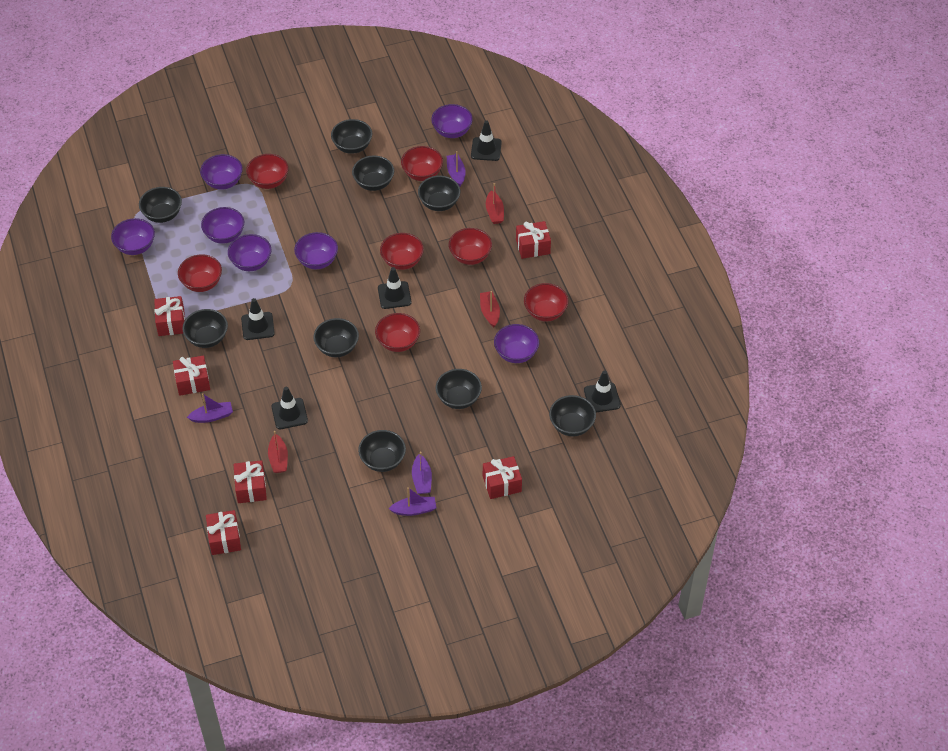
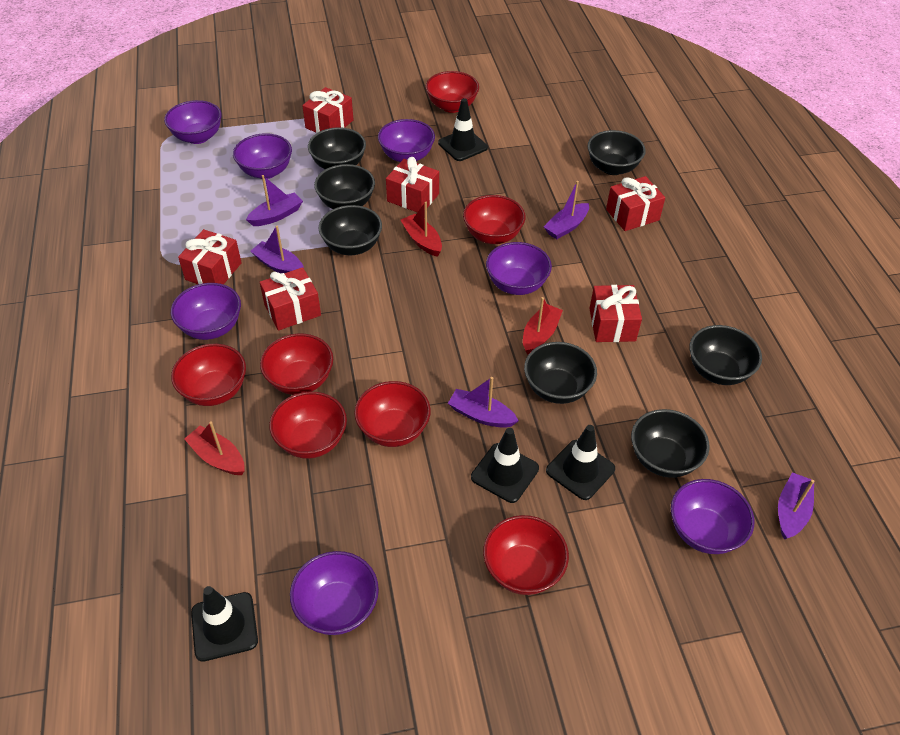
black bowl: [139,187,182,223] [182,309,228,348] [313,318,359,357] [331,119,372,154] [352,155,394,191] [358,430,406,472] [418,176,460,211] [436,369,482,409] [549,395,596,436] = 9 -> [308,127,366,169] [314,164,375,209] [319,205,382,255] [524,342,597,404] [587,130,646,175] [631,409,710,478] [690,325,762,385] = 7
black traffic cone: [241,298,275,340] [271,387,308,429] [378,267,411,309] [471,120,502,161] [584,370,621,412] = 5 -> [191,586,258,662] [438,98,488,161] [471,428,539,503] [546,425,615,500] = 4
purple boat: [187,393,233,423] [389,487,436,516] [412,452,432,494] [447,151,466,187] = 4 -> [246,175,303,226] [250,226,304,274] [448,377,519,428] [544,181,589,239] [778,472,815,539] = 5

